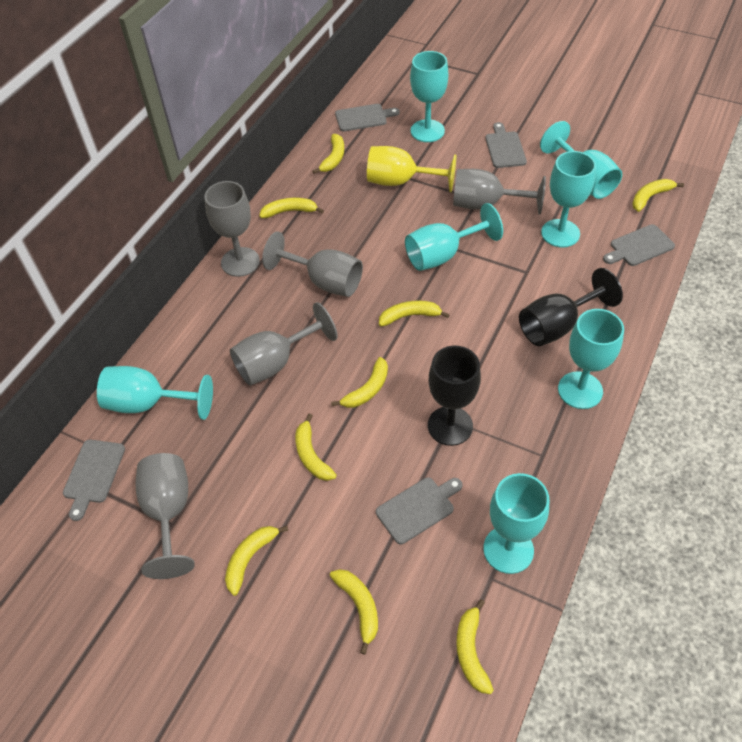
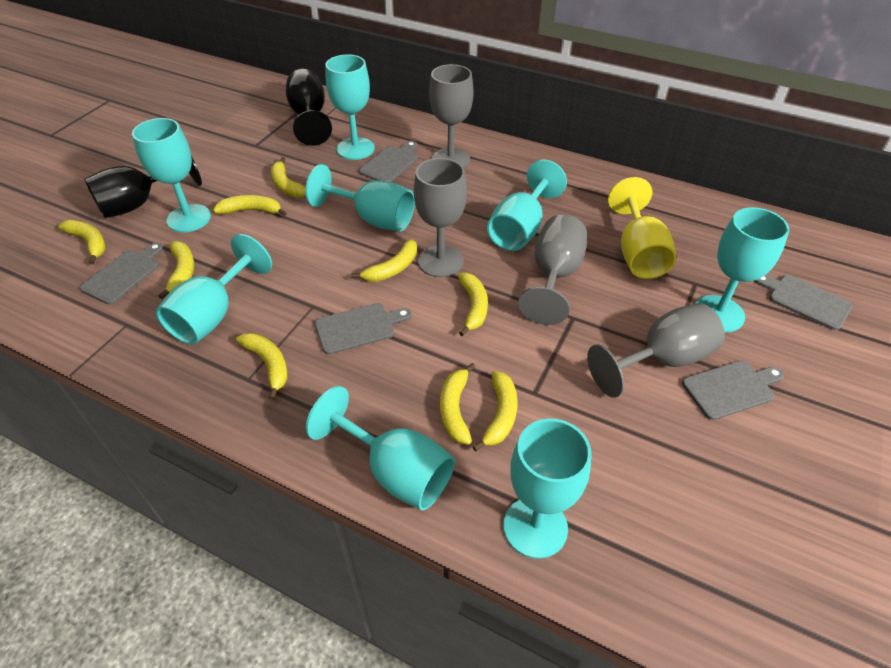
grey goblet: [136,453,195,579] [205,181,260,277] [230,302,338,386] [262,231,363,297] [453,169,546,215] = 5 -> [414,158,467,277] [429,64,474,168] [518,215,587,325] [587,303,725,398] = 4
turquoise goblet: [97,366,213,420] [405,203,503,271] [410,51,448,142] [483,473,549,574] [540,121,622,199] [541,151,596,247] [558,309,624,409] = 7 -> [132,118,211,232] [155,234,272,345] [306,164,415,232] [306,386,455,511] [325,54,375,160] [487,160,567,251] [503,418,592,559] [696,207,789,332] = 8

